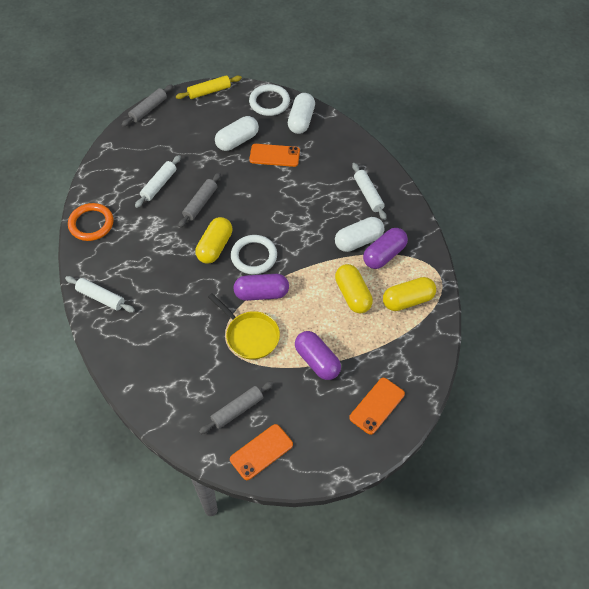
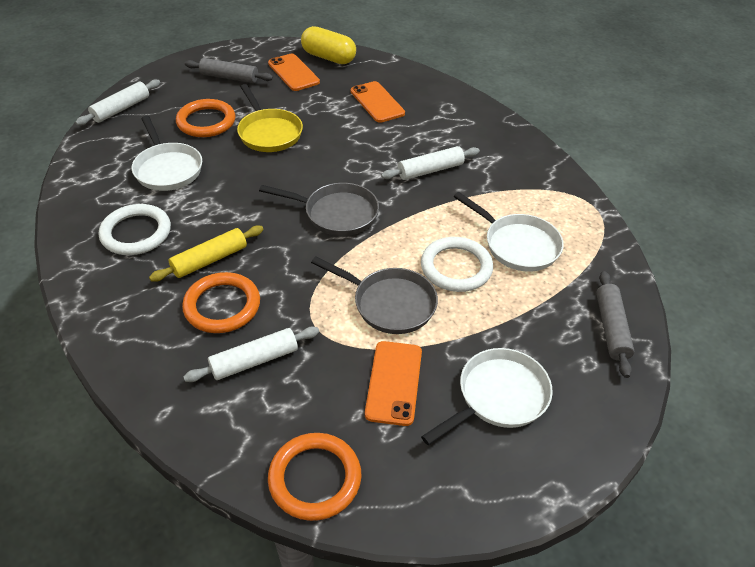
grey pan: none = 0 -> [259,183,379,236] [311,256,438,334] = 2
grey rolling pin: [121,84,173,127] [178,173,221,228] [199,381,274,434] = 3 -> [185,58,273,83] [596,271,634,378] = 2
orange ring: [68,203,113,241] = 1 -> [176,99,235,137] [182,272,260,333] [268,433,361,521] = 3
purple capsule: [233,274,289,301] [295,331,341,380] [363,228,408,269] = 3 -> none = 0
white capsule: [215,116,259,151] [288,93,315,134] [335,217,384,252] = 3 -> none = 0
white pan: none = 0 -> [132,116,202,191] [421,348,553,445] [454,192,564,272] = 3
yellow capsule: [195,217,232,264] [335,264,373,313] [383,277,436,311] = 3 -> [301,26,356,64] = 1

